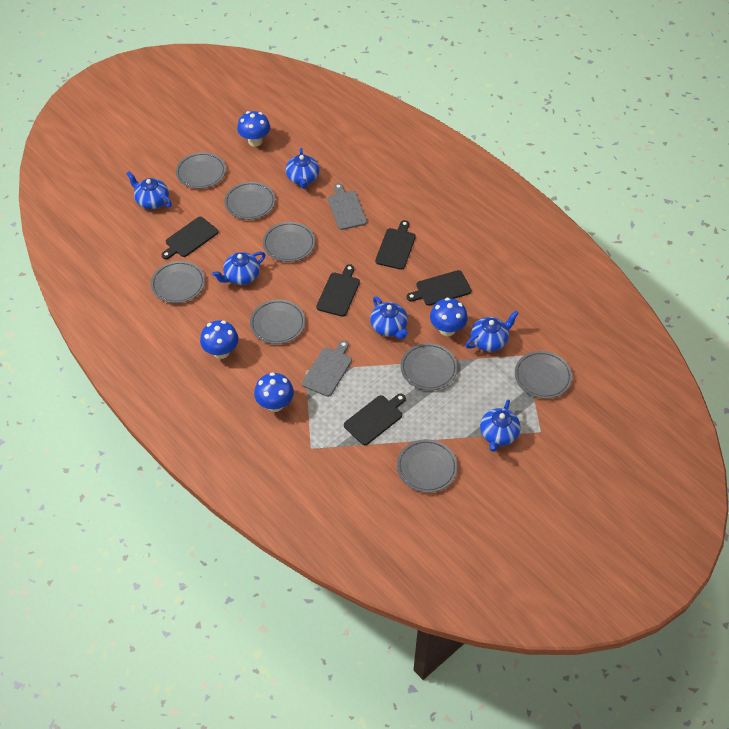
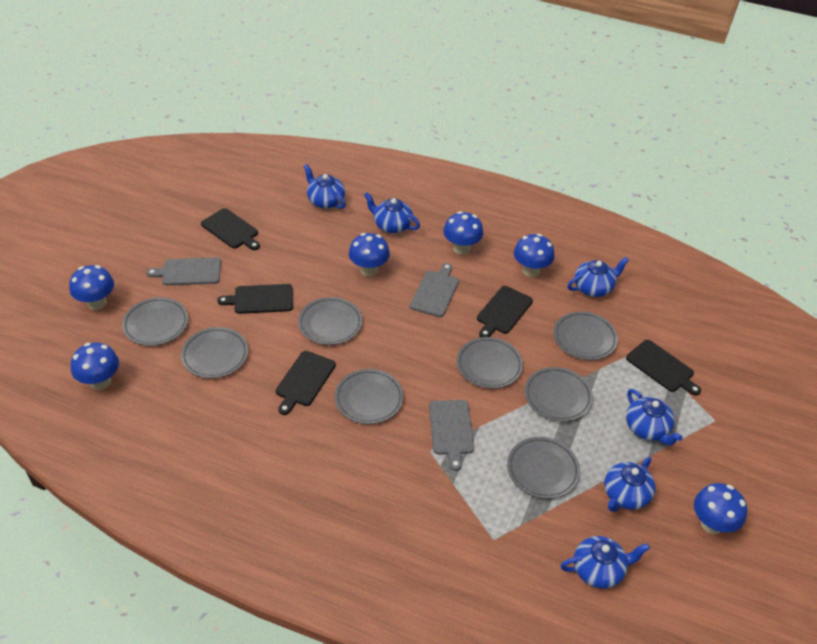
blue mushroom: [200,320,239,359] [237,111,270,147] [254,372,294,412] [430,298,468,336] = 4 -> [69,265,114,310] [71,343,119,390] [349,233,390,276] [443,211,483,254] [514,234,555,277] [694,483,747,534] = 6
grey cutting board: [302,340,352,397] [328,183,367,230] = 2 -> [146,257,221,285] [410,263,459,317] [429,400,474,471] = 3

